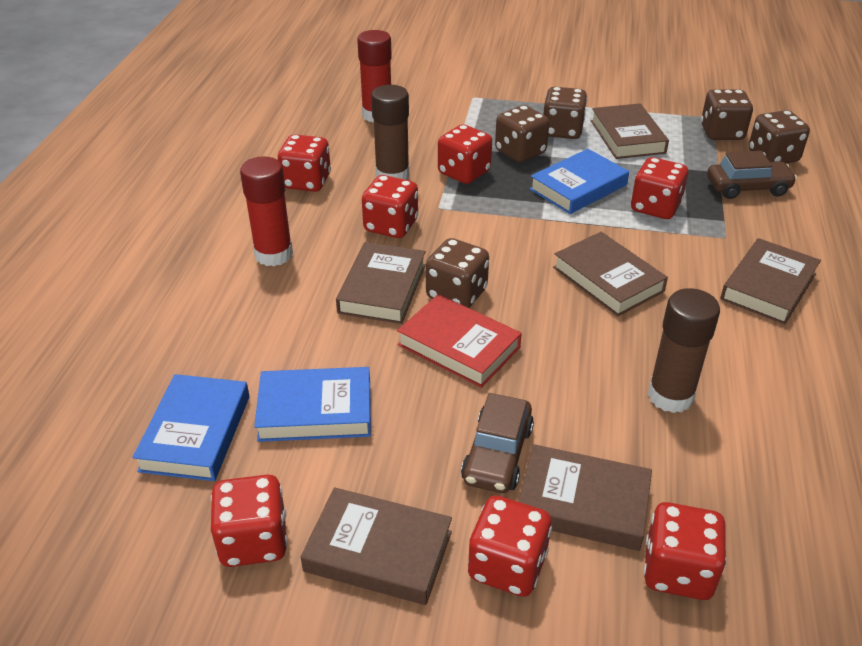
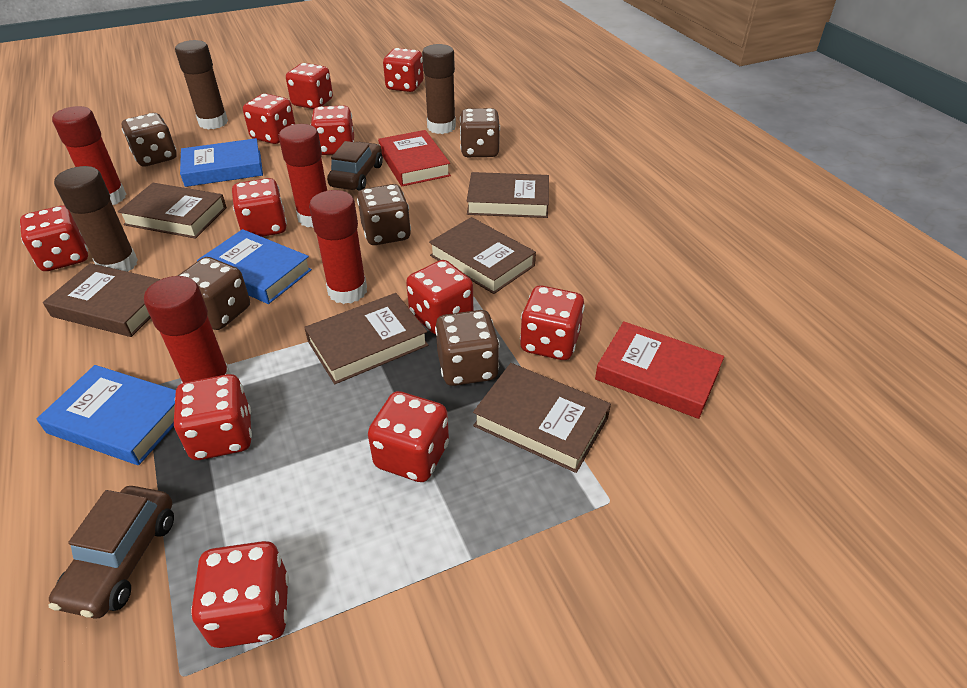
brown glue stick: [371,85,409,180] [648,288,720,413] = 2 -> [54,166,138,272] [175,40,228,129] [422,44,456,134] = 3
red book: [397,294,522,388] = 1 -> [378,130,451,186] [595,321,724,419] = 2
red dice: [211,475,287,567] [278,134,331,192] [362,175,418,238] [438,124,492,184] [468,495,552,597] [631,157,688,219] [644,502,727,600] = 7 -> [20,205,88,271] [174,374,252,460] [191,541,289,648] [232,178,287,237] [243,93,295,144] [286,63,333,109] [311,105,354,155] [368,391,449,482] [383,48,424,92] [406,260,473,334] [520,286,585,360] = 11
red glue stick: [240,157,293,266] [357,30,392,123] = 2 -> [52,106,126,205] [144,276,231,383] [279,124,327,228] [309,190,367,304] = 4

